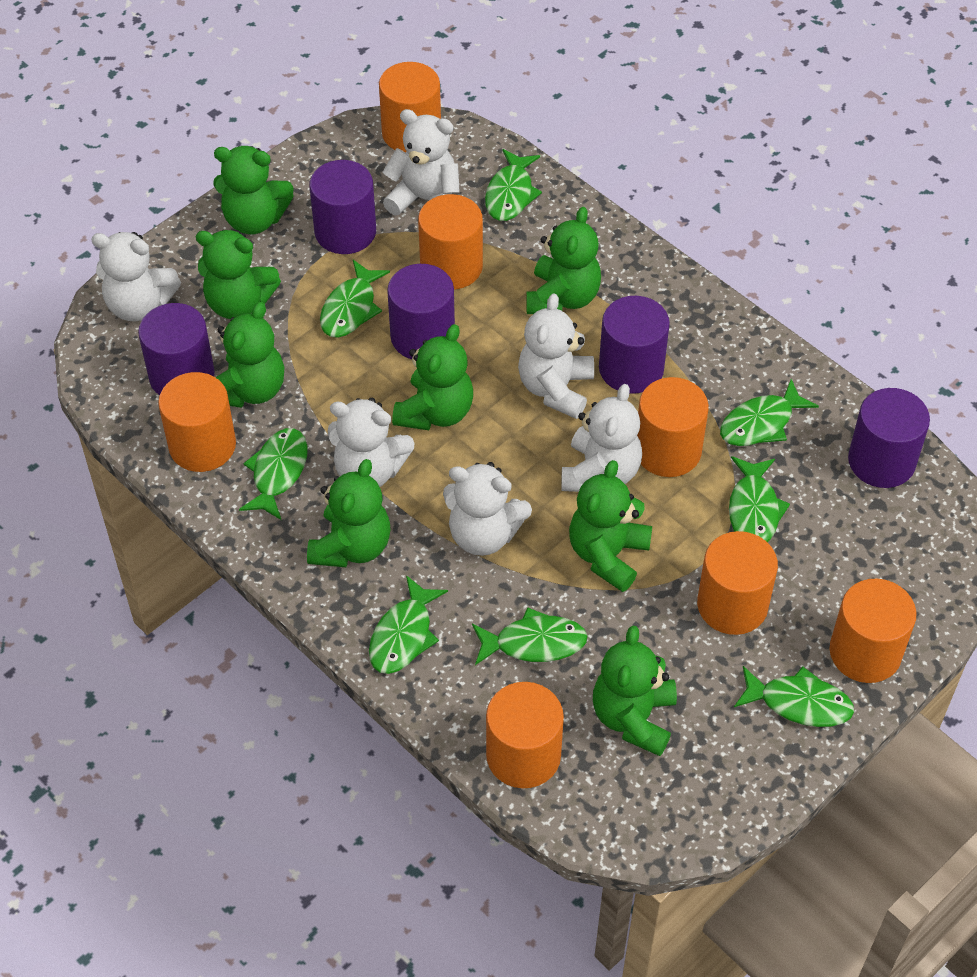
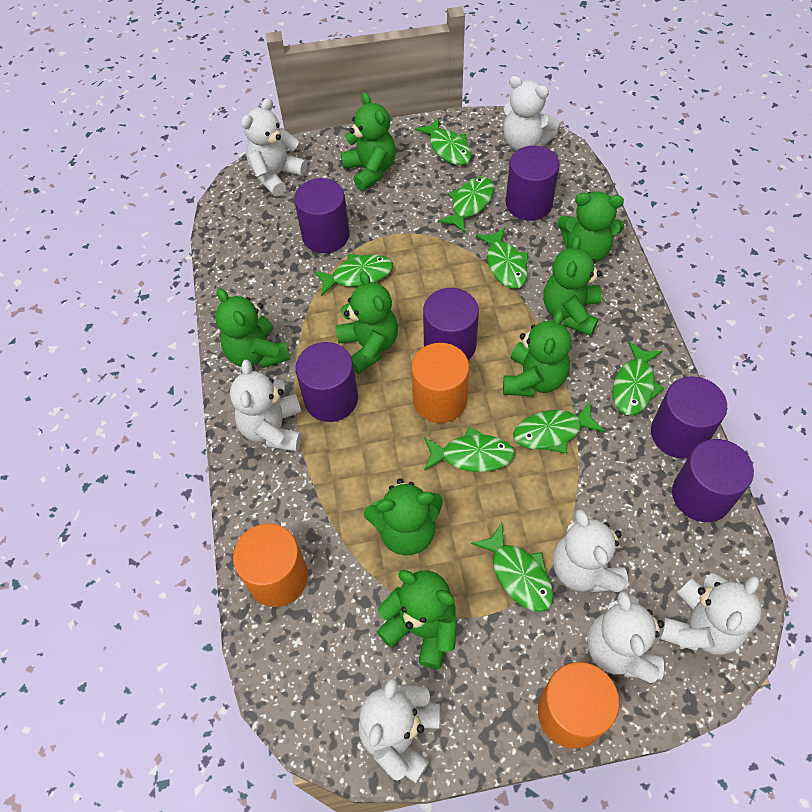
orange cylinder: [158,372,236,472] [379,62,441,153] [418,194,483,289] [486,682,564,788] [637,377,709,477] [697,531,778,635] [830,579,917,683] = 7 -> [233,524,308,607] [411,343,469,423] [538,662,619,749] = 3
purple cylinder: [138,303,215,395] [309,160,376,254] [387,264,455,359] [599,296,670,394] [848,388,930,488] = 5 -> [294,178,350,253] [295,342,358,422] [423,288,479,360] [506,146,560,221] [651,376,727,459] [672,439,754,522] = 6
white teddy bear: [91,232,181,321] [328,398,415,487] [382,109,460,215] [443,462,532,556] [518,293,594,419] [561,384,642,492] = 6 -> [230,360,302,452] [241,98,307,196] [359,678,440,783] [503,75,559,151] [553,509,628,592] [587,591,664,683] [659,573,762,655] = 7

